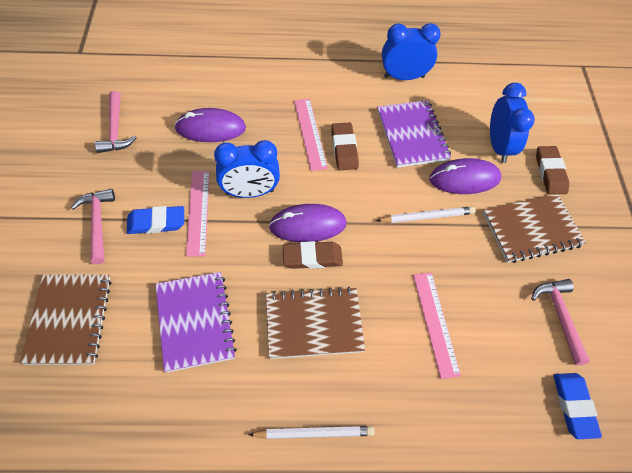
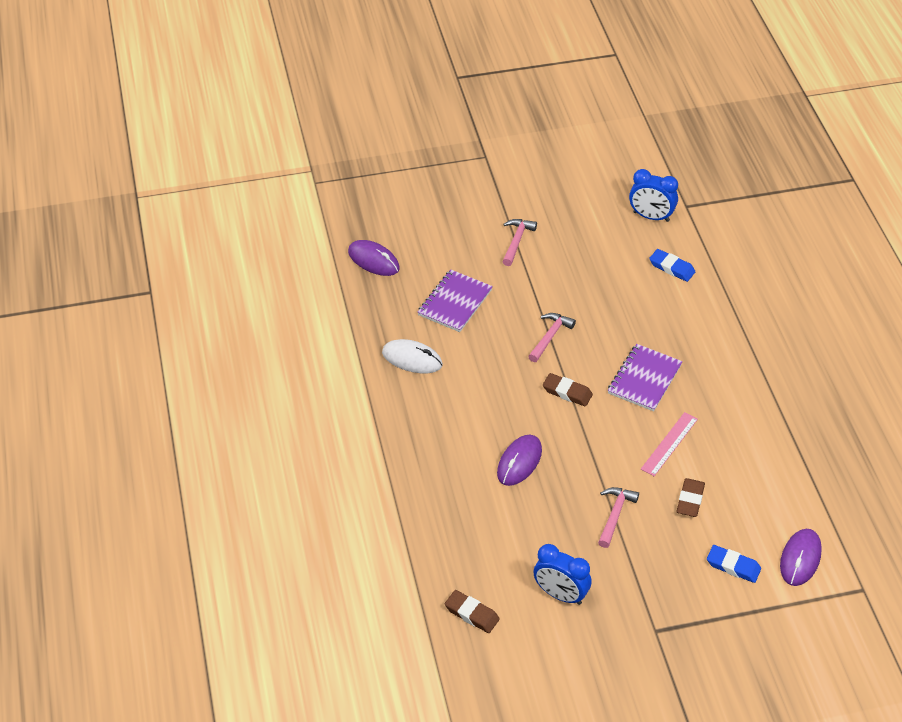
blue clock: [214,140,280,198] [382,23,441,80] [490,83,535,163] = 3 -> [534,544,592,605] [629,169,678,222] = 2
brown notebook: [20,274,111,365] [266,287,365,359] [483,194,586,263] = 3 -> none = 0
pink ruler: [186,171,210,257] [294,99,328,171] [413,273,461,379] = 3 -> [641,412,698,476] = 1
white mouse: none = 0 -> [382,339,443,373] = 1
white pencil: [248,426,375,439] [376,206,475,223] = 2 -> none = 0

